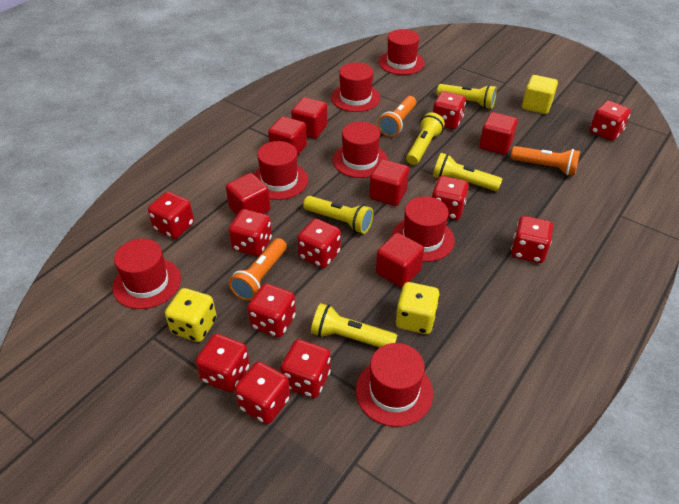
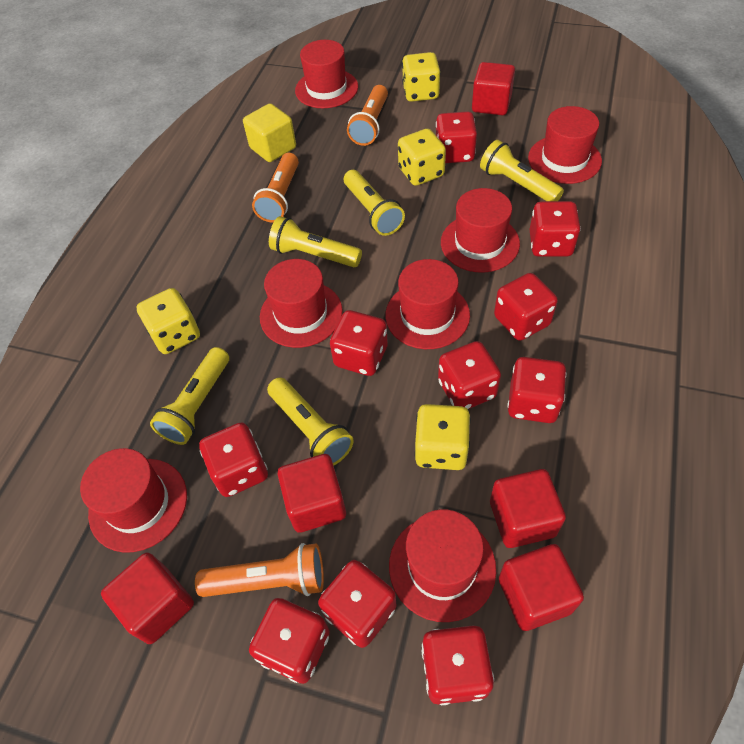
red cube: [226,173,270,215] [268,116,307,156] [291,97,327,138] [369,159,409,206] [376,233,424,288] [479,112,518,155] = 6 -> [101,553,194,644] [277,454,346,533] [472,62,515,115] [490,469,566,548] [499,544,584,631] = 5
red dice: [148,192,194,239] [196,334,250,392] [229,209,272,256] [235,361,290,424] [247,283,296,338] [280,339,331,398] [297,219,341,268] [432,176,469,220] [433,91,466,129] [511,216,553,263] [590,101,631,141] = 11 -> [199,422,268,497] [249,598,330,684] [318,560,396,648] [330,310,388,376] [422,625,494,705] [436,111,477,163] [438,341,501,409] [494,273,558,341] [507,357,566,423] [530,201,581,257] = 10
yellow dice: [165,288,217,342] [395,282,440,334] = 2 -> [136,288,200,354] [398,129,446,186] [402,52,441,102] [414,404,471,470] = 4

